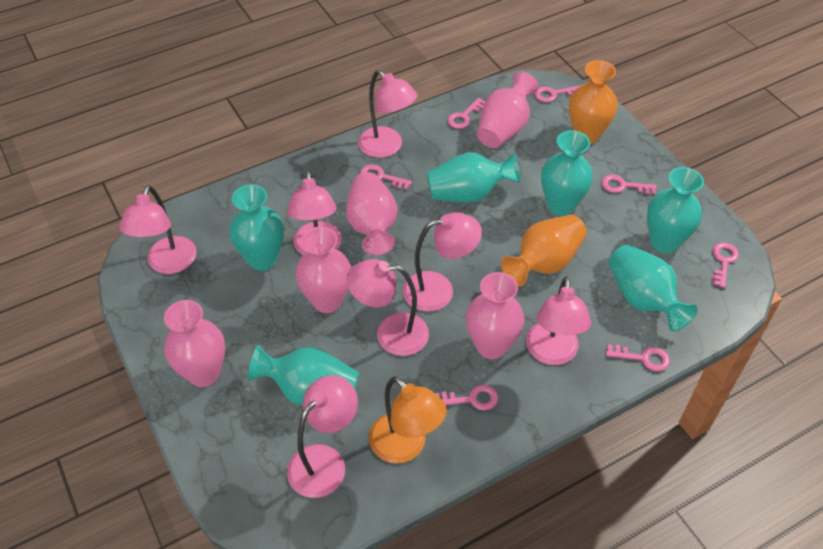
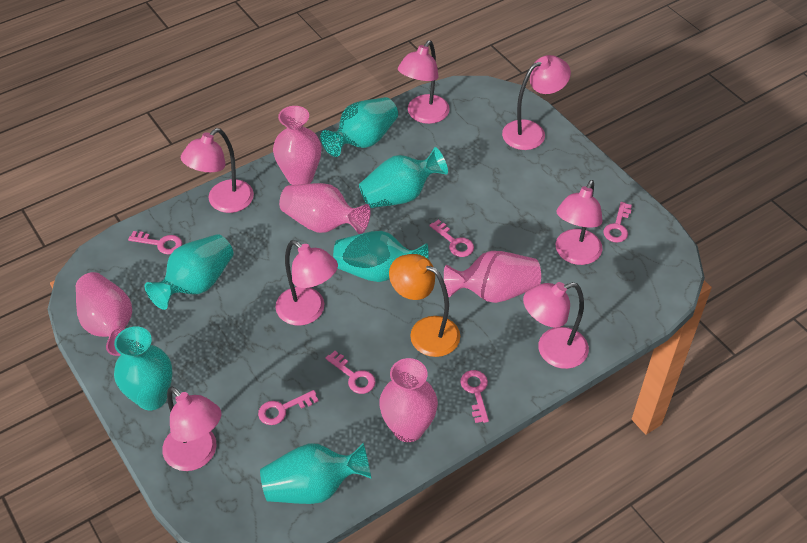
orange vase: [501,215,587,286] [569,60,618,144] = 2 -> none = 0
pink key: [360,164,412,190] [435,384,498,410] [447,98,485,129] [534,85,581,102] [601,174,656,194] [606,344,670,371] [712,242,739,288] = 7 -> [128,231,182,254] [258,390,319,425] [325,351,376,394] [429,219,474,257] [460,370,489,423] [603,202,632,243] = 6

